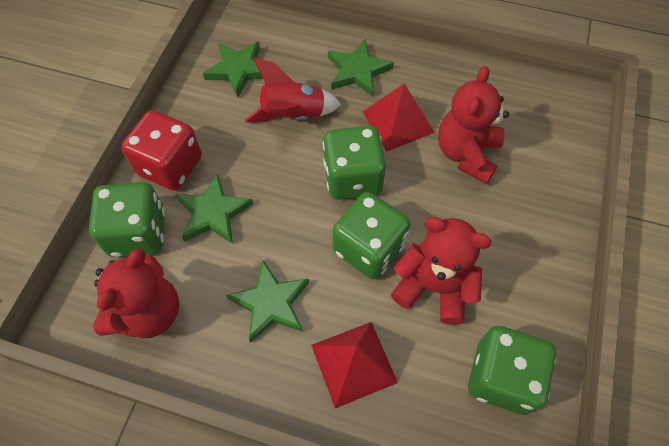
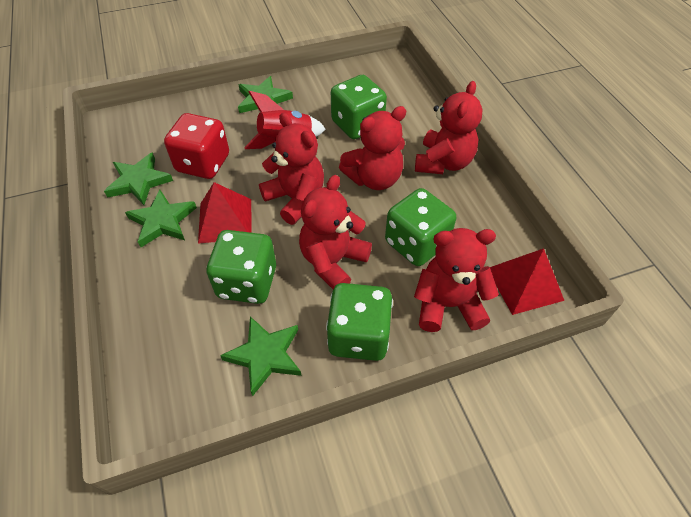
red teddy bear: [93,248,179,338] [391,217,492,325] [438,66,509,184] = 3 -> [259,112,324,225] [299,175,372,289] [339,106,406,190] [414,228,499,332] [415,81,483,174] = 5

